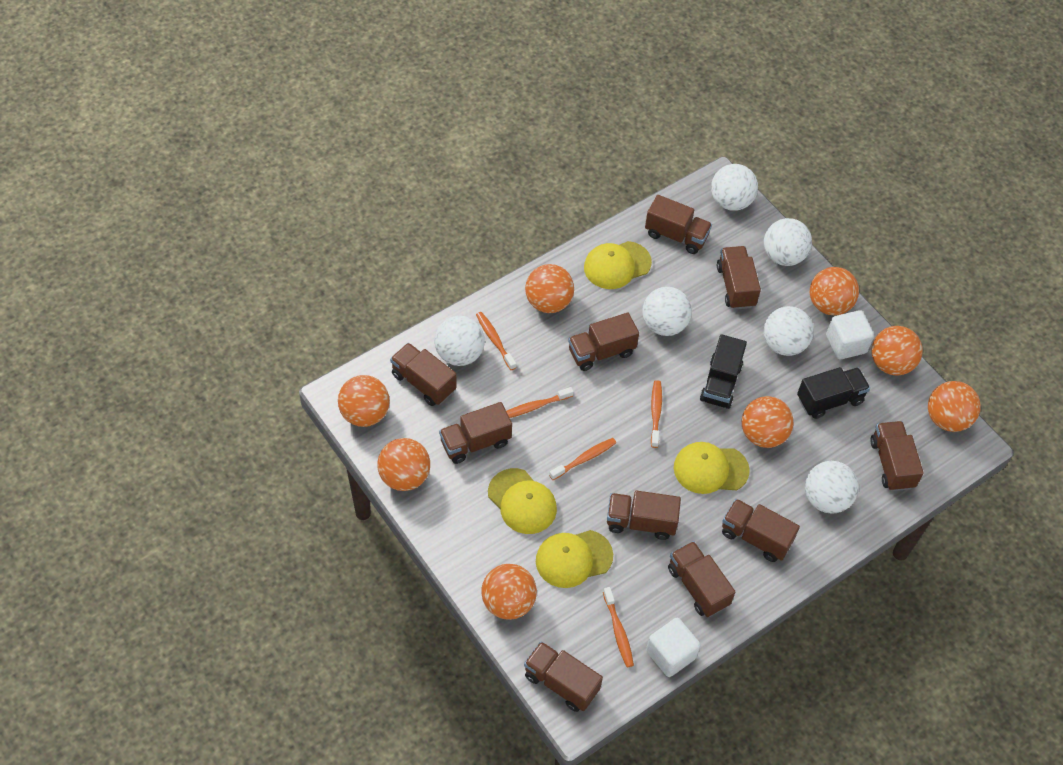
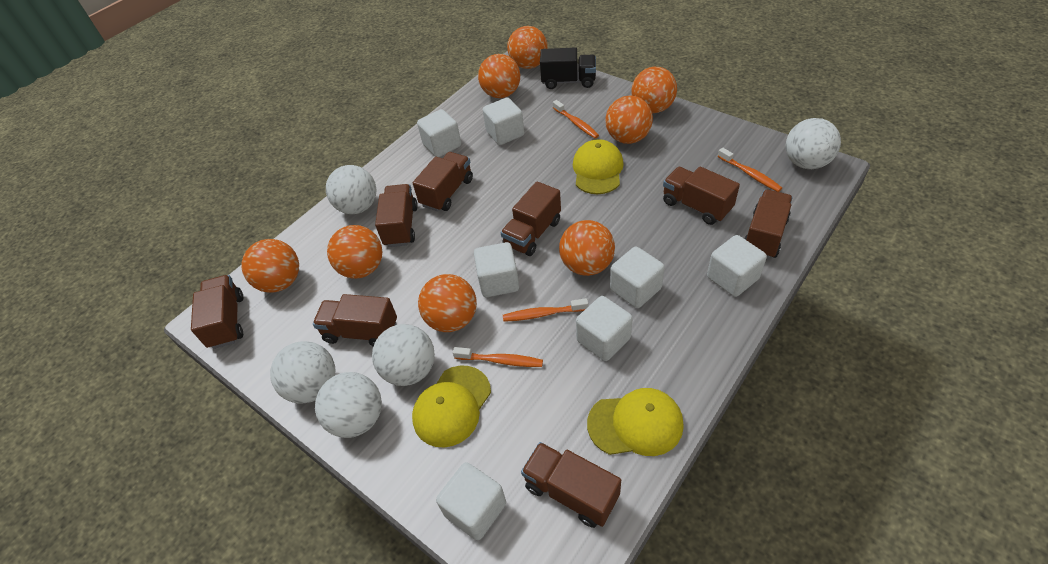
black truck: [700,334,747,409] [797,367,870,419] = 2 -> [540,47,596,89] = 1
brown truck: [390,343,456,406] [439,402,512,464] [524,641,603,712] [568,313,639,371] [607,491,681,540] [645,195,712,254] [668,541,735,617] [717,246,761,310] [722,499,800,562] [870,421,924,491] = 10 -> [191,275,243,349] [313,294,397,346] [375,184,418,247] [413,152,473,212] [501,181,561,256] [521,442,621,528] [663,166,740,225] [744,190,793,259] = 8
orange toothbrush: [476,312,516,370] [506,387,574,418] [549,438,616,480] [603,587,634,667] [651,380,662,448] = 5 -> [453,347,543,367] [503,298,588,322] [553,100,599,139] [718,148,782,192] = 4
white ball: [435,316,485,366] [642,287,692,336] [711,164,758,211] [763,306,814,356] [764,218,812,266] [805,461,859,514] = 6 -> [270,341,335,404] [315,372,382,438] [326,165,376,214] [372,324,435,386] [786,118,841,169] = 5
white cube: [646,618,701,677] [826,310,874,359] = 2 -> [417,109,461,157] [436,462,506,540] [474,242,519,297] [483,97,524,145] [576,296,633,361] [610,247,665,308] [707,235,767,297] = 7
yellow cap: [488,468,557,534] [536,530,613,588] [584,241,652,289] [674,442,750,494] = 4 -> [412,366,491,448] [573,139,624,194] [587,388,684,456] = 3

